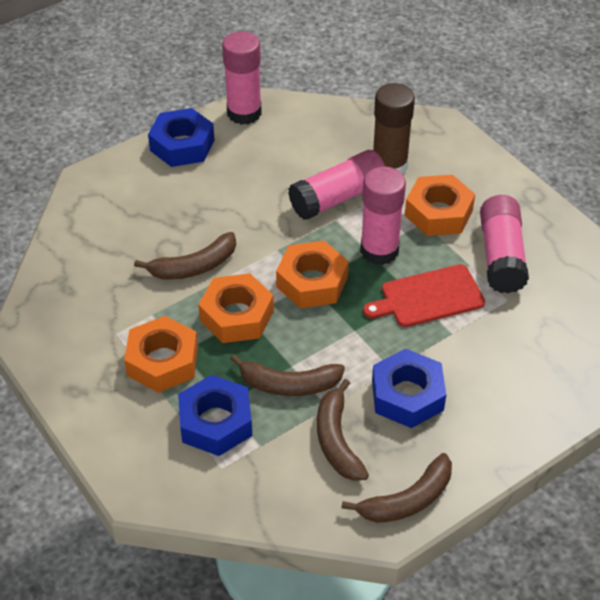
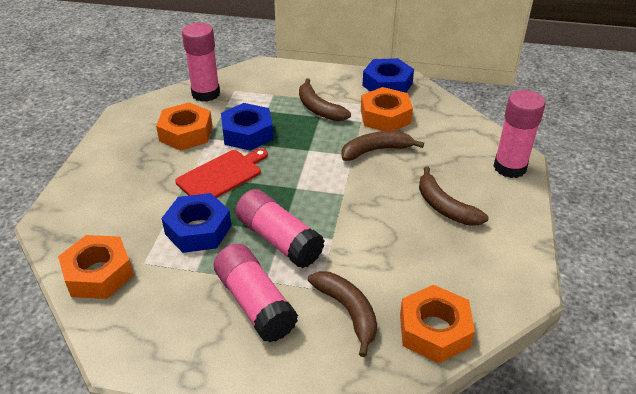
brown glue stick: [373,83,415,174] = 1 -> none = 0

